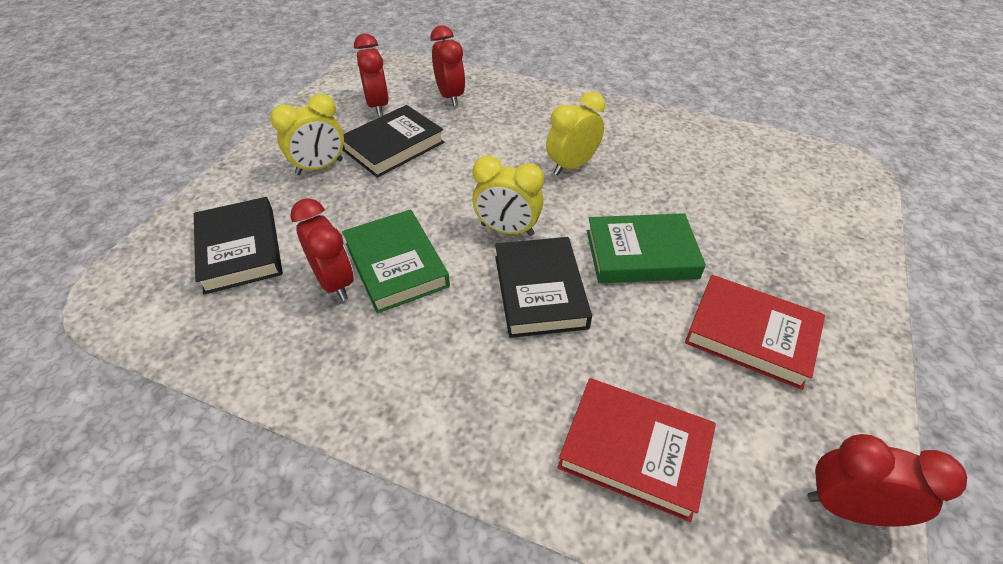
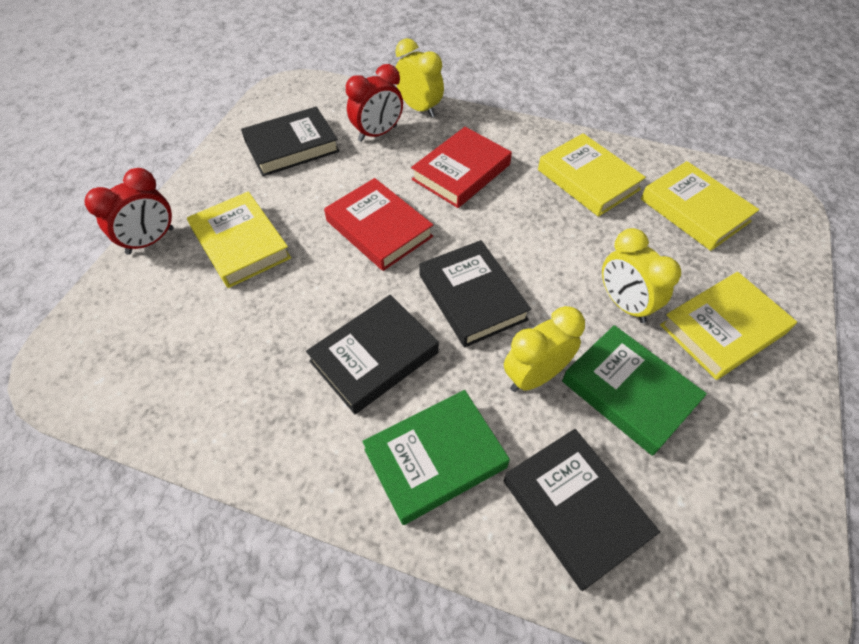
black book: [194,197,283,295] [342,105,444,178] [495,237,592,338] = 3 -> [241,106,340,176] [306,295,439,414] [419,240,531,347] [504,429,660,591] = 4
red clock: [290,198,354,301] [354,34,389,116] [431,25,465,107] [808,434,967,527] = 4 -> [85,168,174,255] [346,64,403,142] = 2
yellow book: none = 0 -> [187,191,291,288] [538,133,646,217] [641,161,759,251] [660,272,797,380] = 4

